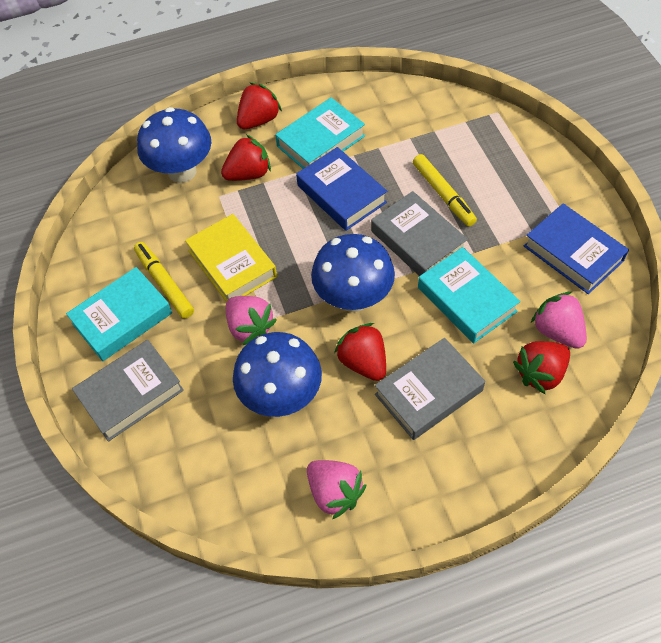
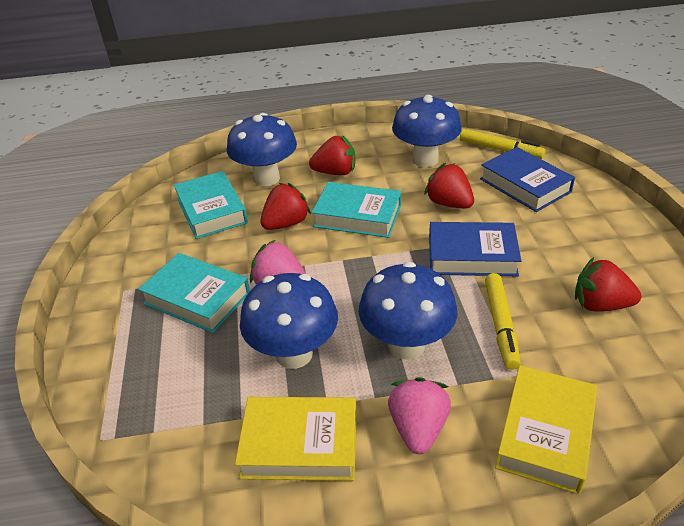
blue mushroom: [137,107,211,183] [233,332,322,417] [311,234,395,312] = 3 -> [227,113,297,186] [240,273,338,369] [359,262,458,360] [392,95,462,167] = 4
grey book: [72,340,184,442] [371,191,468,276] [375,338,485,440] = 3 -> none = 0
pink strawberry: [226,296,277,345] [307,460,366,519] [531,291,587,349] = 3 -> [250,240,306,285] [388,377,451,454] = 2
yellow book: [185,214,277,302] = 1 -> [235,397,357,481] [495,365,597,494] = 2

